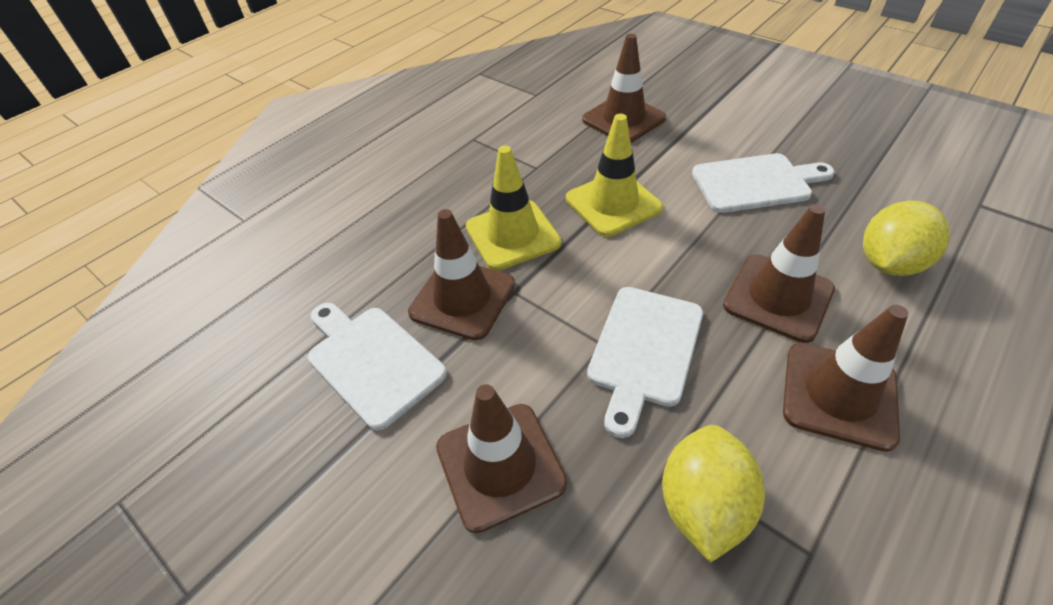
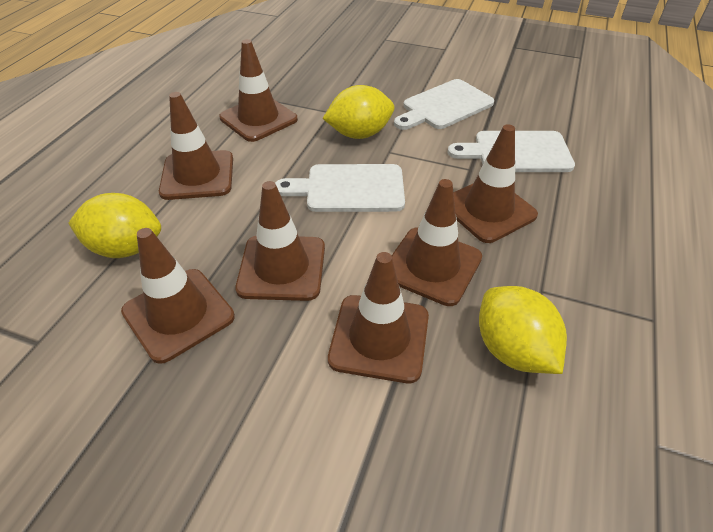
brown traffic cone: [408,209,515,340] [436,384,567,533] [582,34,666,143] [723,204,835,343] [783,305,908,452] = 5 -> [121,228,235,364] [159,92,233,200] [219,39,298,142] [235,181,325,301] [328,252,429,383] [392,179,482,306] [453,124,538,243] = 7
yellow lemon: [662,425,765,563] [863,201,950,276] = 2 -> [68,193,161,258] [322,85,394,139] [479,286,567,374] = 3
yellow traffic cone: [466,145,561,271] [566,114,663,237] = 2 -> none = 0

